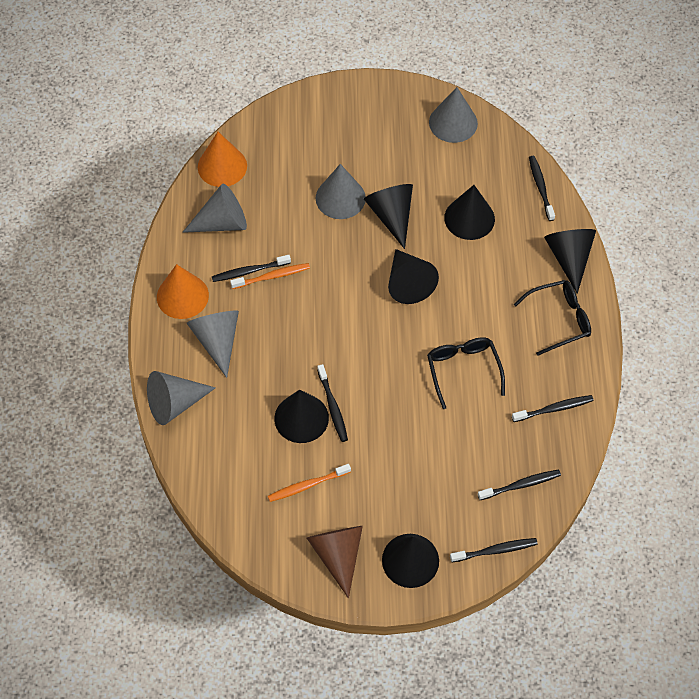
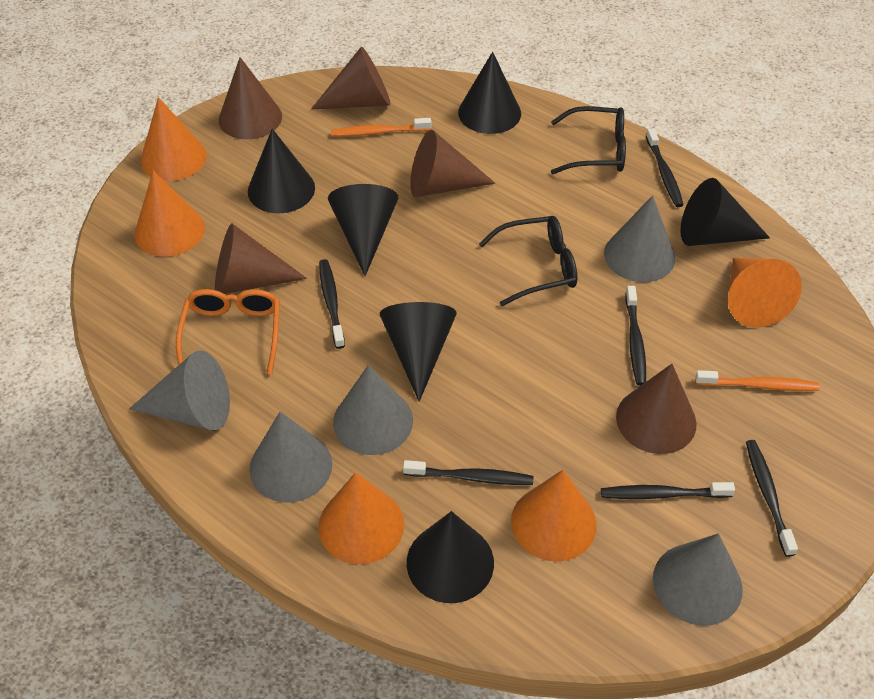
brown cone: [307,526,363,598] = 1 -> [215,223,307,294] [219,57,282,139] [311,47,391,110] [410,130,495,197] [616,364,697,454] = 5
orange cone: [157,264,209,319] [198,132,247,187] = 2 -> [134,170,205,257] [140,97,207,181] [318,472,404,564] [511,470,597,562] [728,258,802,328] = 5
orange glasses: none = 0 -> [176,289,280,374] = 1

